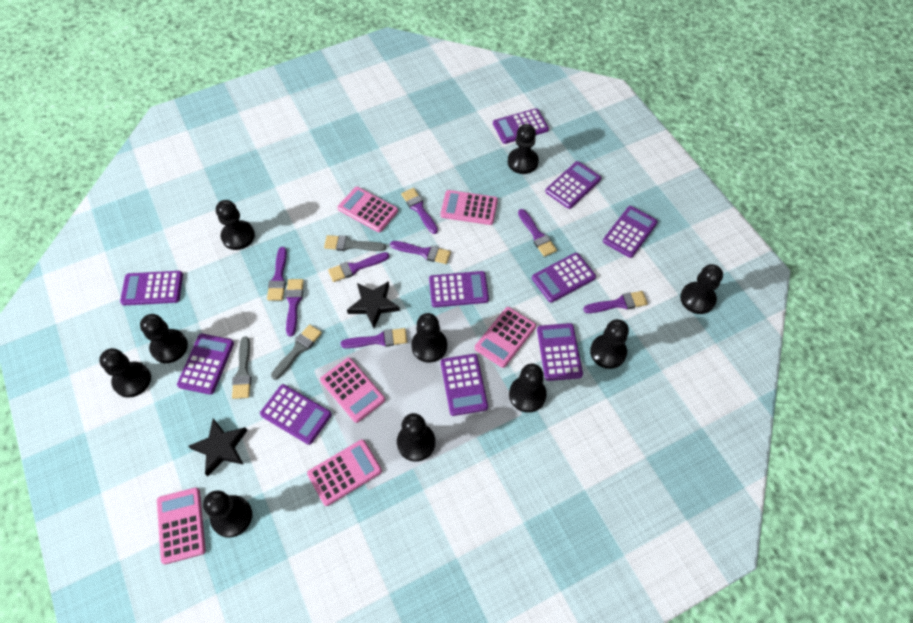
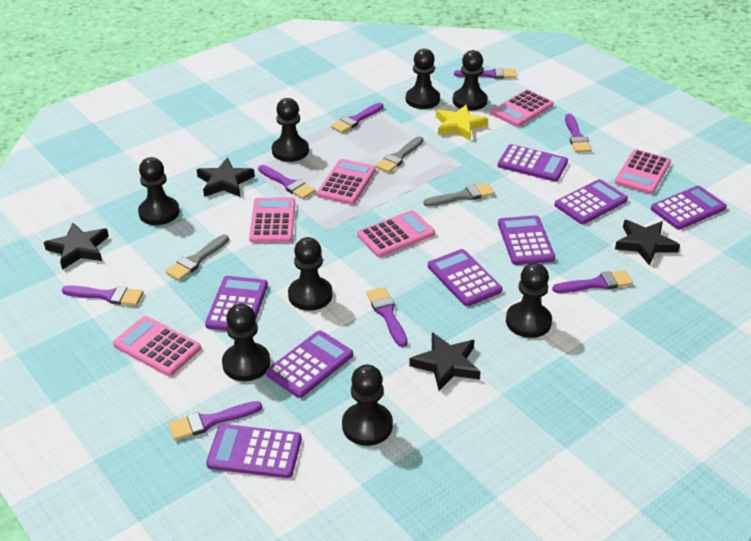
black pawn: [99,348,151,398] [140,314,188,363] [203,491,252,538] [216,200,255,250] [397,413,435,462] [411,313,447,363] [508,124,539,174] [509,364,547,413] [590,319,629,369] [680,264,723,314] = 10 -> [138,157,179,225] [222,304,270,381] [272,98,309,162] [288,237,332,311] [342,365,393,446] [406,49,440,109] [453,50,487,111] [506,263,552,338] = 8
black star: [188,419,248,476] [347,281,400,328] = 2 -> [44,223,109,270] [196,158,255,197] [409,332,480,391] [615,220,680,266] = 4
purple calculator: [120,271,183,305] [177,333,234,395] [260,384,332,445] [429,271,489,307] [441,354,488,416] [493,108,549,144] [532,253,596,303] [537,323,583,381] [545,161,601,209] [603,206,658,258] = 10 -> [205,276,268,331] [206,424,302,478] [266,331,353,398] [428,249,502,307] [498,144,568,182] [498,215,555,265] [554,179,628,224] [651,186,727,230] = 8
yellow star: none = 0 -> [436,105,488,141] = 1

